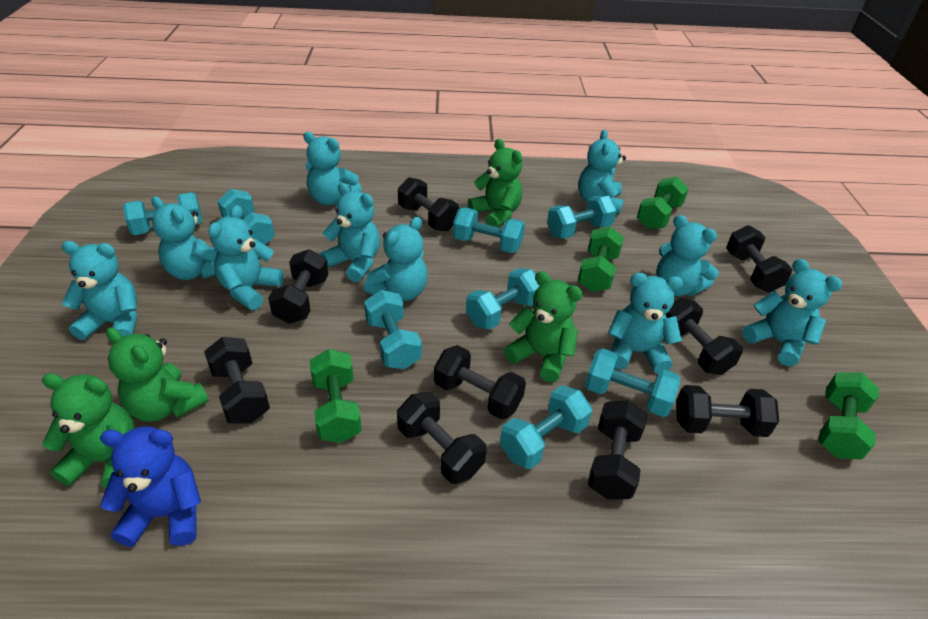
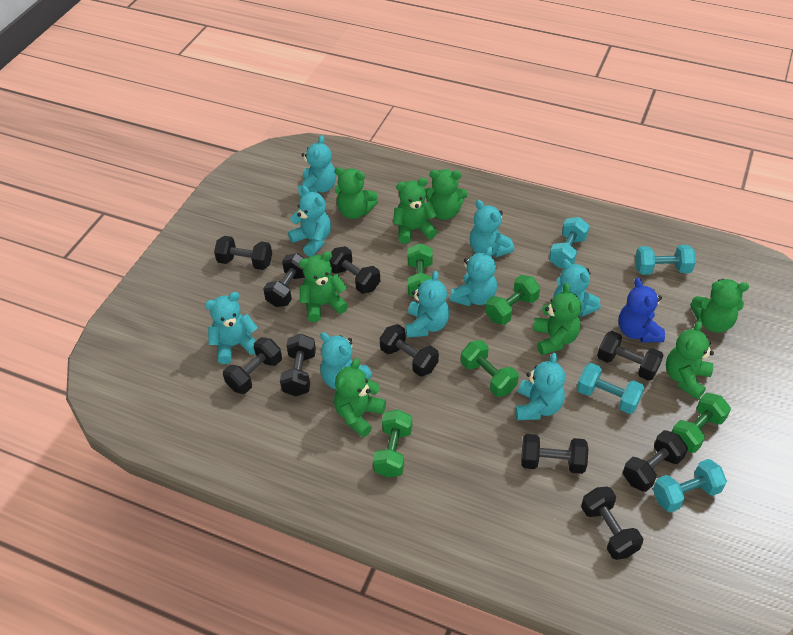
black dumbbell: [204,337,270,424] [268,249,328,324] [397,392,486,484] [398,177,459,231] [434,345,526,420] [588,400,647,499] [666,298,743,375] [676,385,779,437] [726,225,793,292] = 9 -> [214,236,272,270] [223,337,282,394] [263,253,305,307] [280,334,316,396] [329,246,380,294] [379,324,439,377] [521,434,588,474] [581,487,643,560] [597,331,664,381] [623,430,688,492] = 10
green dumbbell: [310,349,362,443] [578,226,624,292] [637,177,689,230] [818,372,879,460] = 4 -> [373,409,412,478] [407,243,433,297] [461,340,519,397] [485,275,540,325] [672,393,731,453] = 5
green teddy bear: [42,373,135,489] [106,327,209,422] [468,139,522,227] [504,271,583,382] = 4 -> [299,251,348,322] [334,358,386,437] [335,167,378,219] [393,178,438,244] [425,169,468,220] [533,283,581,355] [666,321,714,399] [690,279,749,333] = 8
turquoise dumbbell: [123,192,202,235] [218,189,275,245] [364,290,422,369] [453,207,525,253] [466,268,540,330] [500,385,592,469] [547,195,617,239] [585,348,680,417] = 8 -> [549,217,589,268] [577,363,644,414] [635,245,696,275] [653,459,727,513] = 4
turquoise teddy bear: [61,241,137,340] [151,196,218,280] [209,205,284,310] [303,132,362,205] [320,183,380,282] [364,217,427,301] [578,129,626,214] [608,273,683,373] [656,215,719,296] [742,259,842,366] = 10 -> [205,292,258,364] [288,186,331,257] [298,135,336,197] [320,332,372,389] [405,271,449,338] [450,247,497,306] [470,200,514,257] [515,353,565,420] [553,259,601,317] = 9

